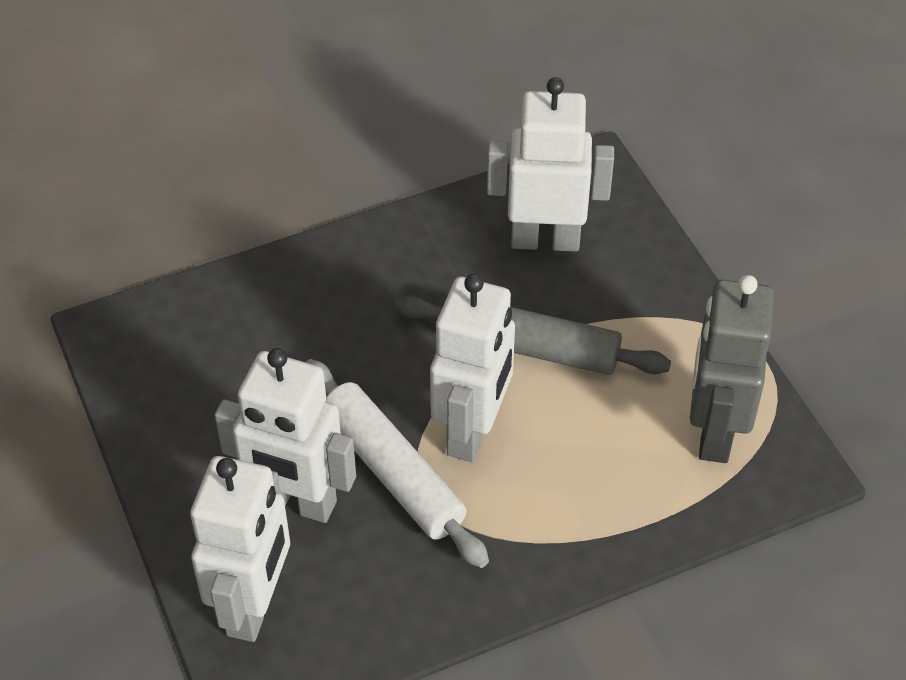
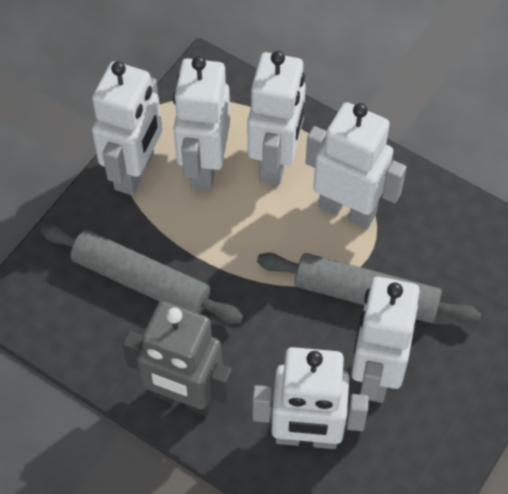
grey rolling pin: [393,295,671,375] = 1 -> [41,224,243,324] [257,253,481,324] = 2
white robot: [190,456,290,642] [215,348,356,523] [430,274,515,462] [487,77,614,252] = 4 -> [92,61,162,196] [173,56,230,190] [247,51,306,185] [252,347,369,449] [306,102,407,229] [351,277,420,403] = 6
white rolling pin: [306,359,489,568] = 1 -> none = 0

